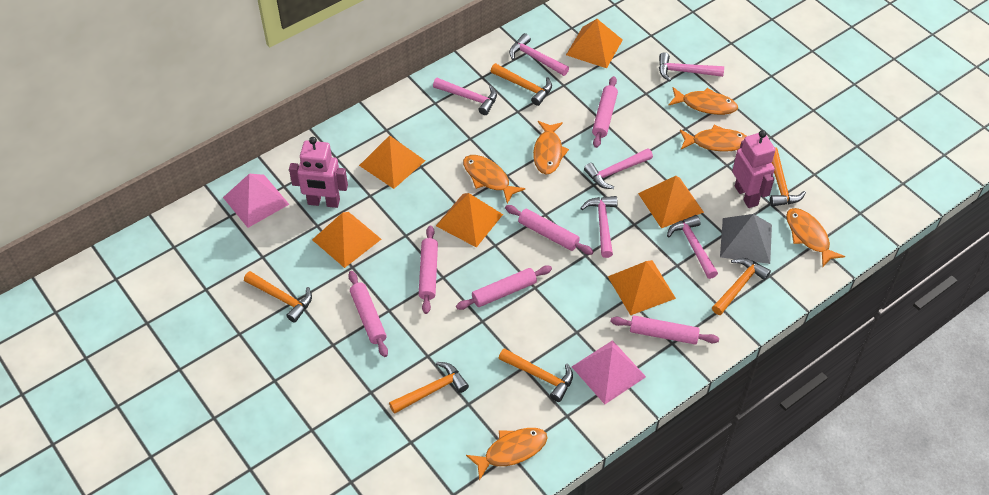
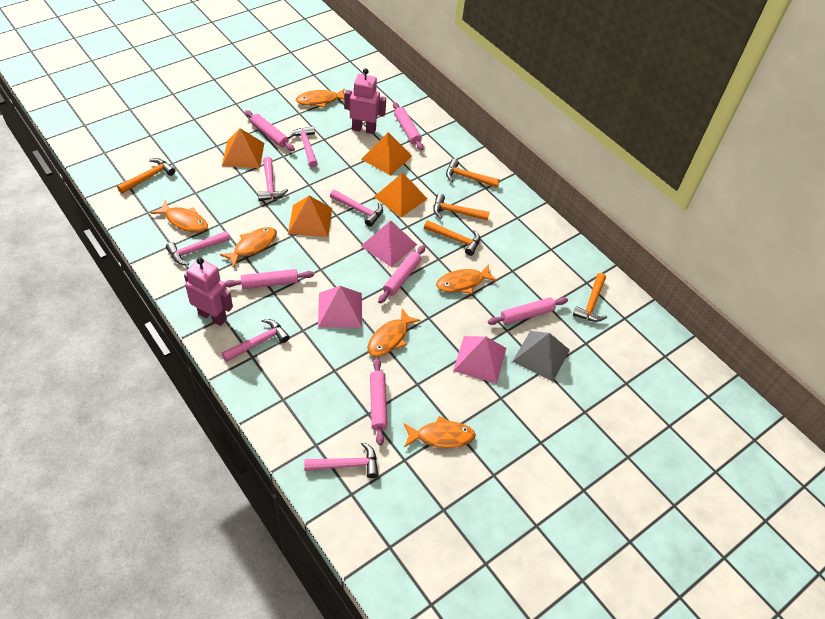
orange hammer: [244,271,312,323] [389,362,469,414] [491,63,552,106] [499,348,573,402] [712,258,771,315] [770,147,806,206] = 6 -> [117,158,175,194] [424,220,480,256] [433,194,490,221] [446,159,500,188] [573,273,607,322] = 5
orange pyramid: [312,212,381,268] [359,135,425,189] [436,193,503,248] [566,19,623,68] [608,260,676,315] [638,176,704,228] = 6 -> [222,128,264,168] [288,196,332,237] [361,132,412,175] [374,173,427,217] = 4
pink pyramid: [223,174,289,228] [572,340,646,404] = 2 -> [318,286,362,328] [361,221,417,267] [453,336,506,384] = 3

